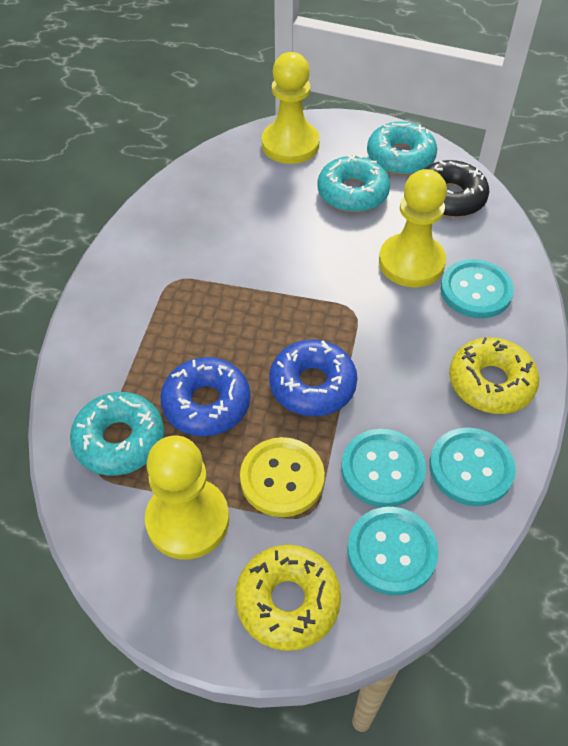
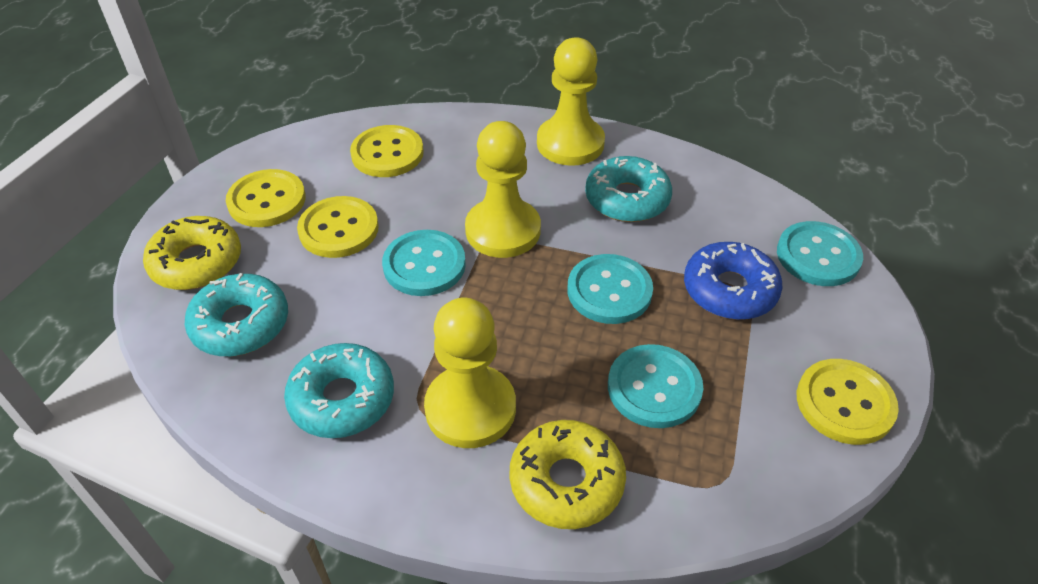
black donut: [425,160,489,217] = 1 -> none = 0
blue donut: [160,357,251,436] [269,340,357,416] = 2 -> [684,242,782,320] = 1
yellow button: [240,437,325,517] = 1 -> [226,169,306,227] [297,196,379,258] [350,125,424,177] [797,359,899,445] = 4

